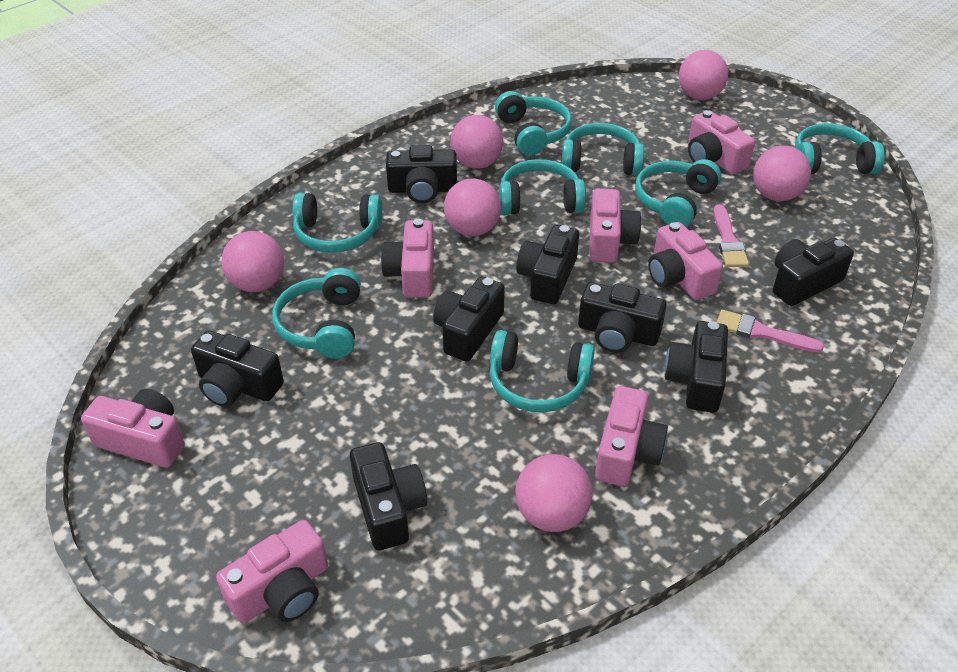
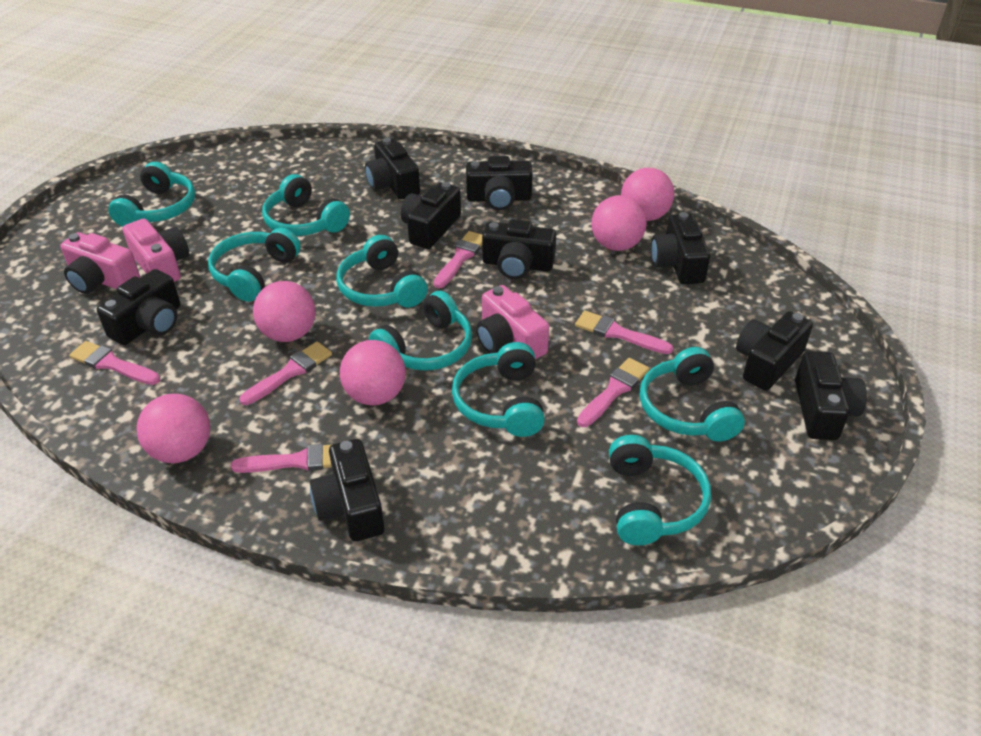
black camera: [191,330,284,407] [350,442,427,551] [386,145,457,203] [433,277,505,362] [516,225,579,304] [578,282,667,353] [664,321,728,413] [773,238,854,306] = 8 -> [97,269,180,345] [310,439,385,541] [365,138,420,200] [401,182,461,249] [466,156,533,210] [482,219,556,279] [651,212,710,284] [736,311,813,391] [795,351,867,440] = 9
pink ball: [222,231,284,292] [444,178,501,236] [450,115,503,169] [515,454,593,532] [679,50,728,100] [753,146,811,202] = 6 -> [137,394,210,463] [253,281,316,342] [340,340,406,406] [591,195,647,251] [621,168,674,221] = 5
pink brush: [713,204,749,267] [717,310,824,353] = 2 -> [69,341,160,385] [230,444,333,473] [239,342,332,405] [434,231,482,288] [575,311,674,354] [577,358,649,427] = 6
pink camera: [81,389,185,468] [216,520,328,623] [381,219,434,298] [589,188,641,263] [595,386,668,486] [648,222,723,300] [688,110,755,175] = 7 -> [60,232,140,294] [123,219,189,282] [476,285,549,359] = 3

